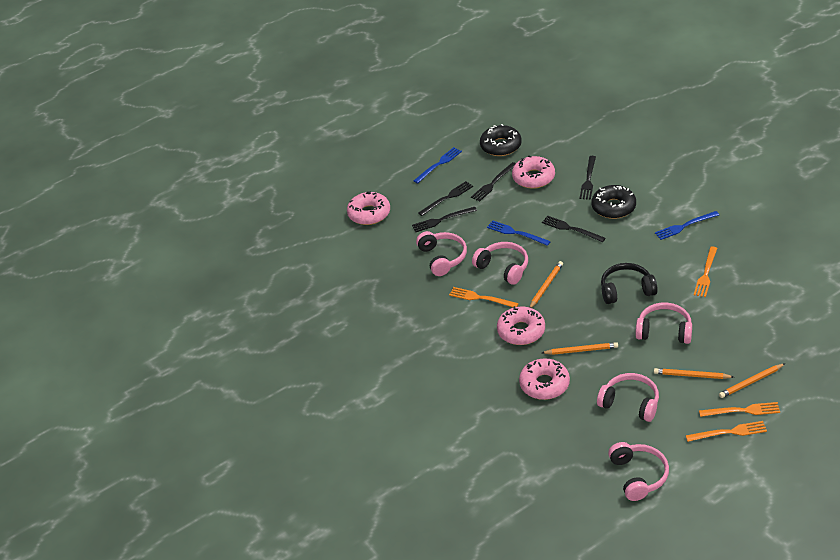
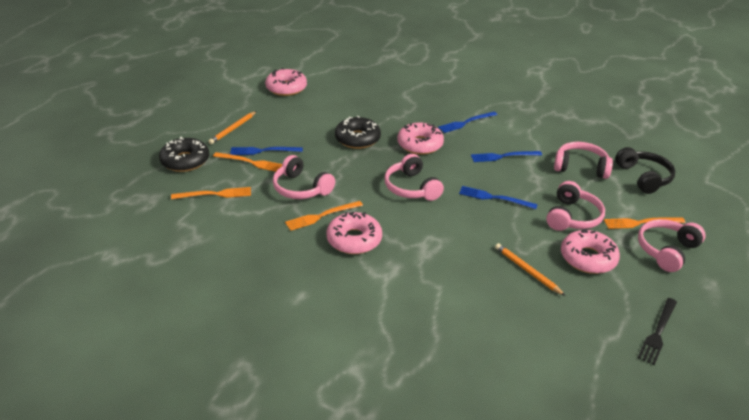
black fork: [412,207,477,232] [418,181,473,216] [471,162,516,202] [542,216,606,242] [580,156,596,200] = 5 -> [638,298,677,365] = 1
blue fork: [414,147,462,184] [487,220,551,246] [655,211,719,240] = 3 -> [230,147,303,155] [438,112,497,133] [459,186,538,209] [471,151,542,162] = 4
orange pencil: [530,261,563,308] [542,342,618,355] [654,368,734,379] [719,363,785,398] = 4 -> [208,111,257,144] [495,243,565,296] = 2

